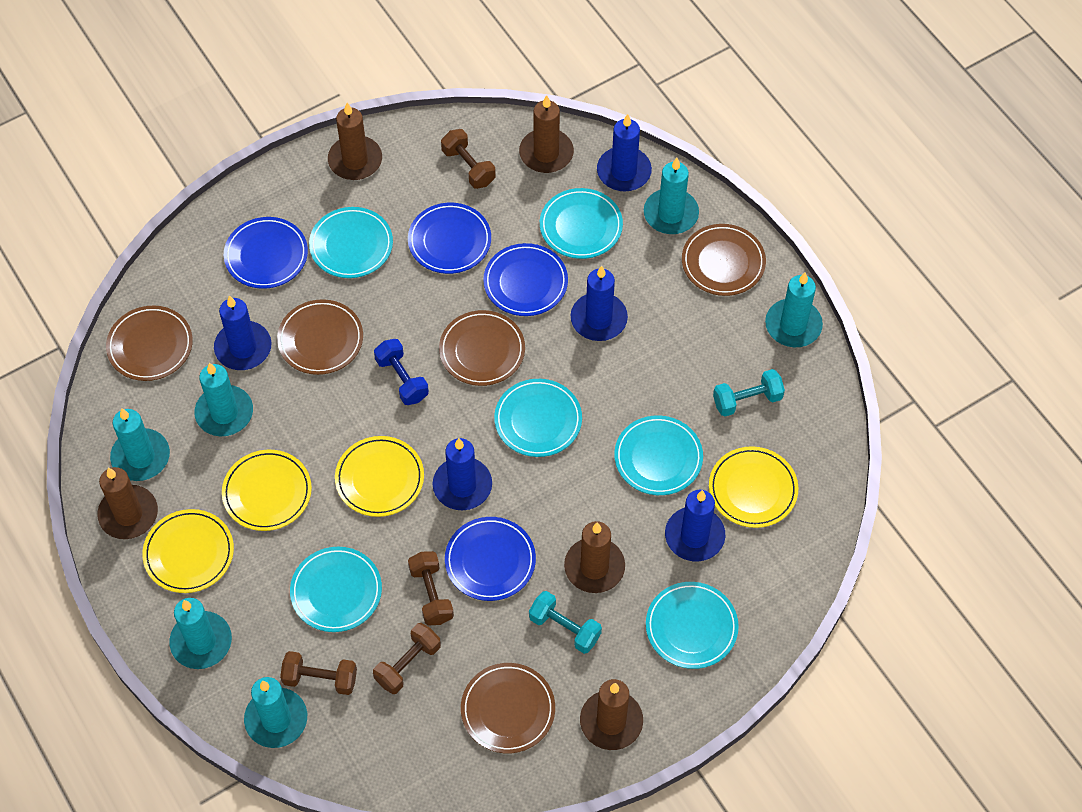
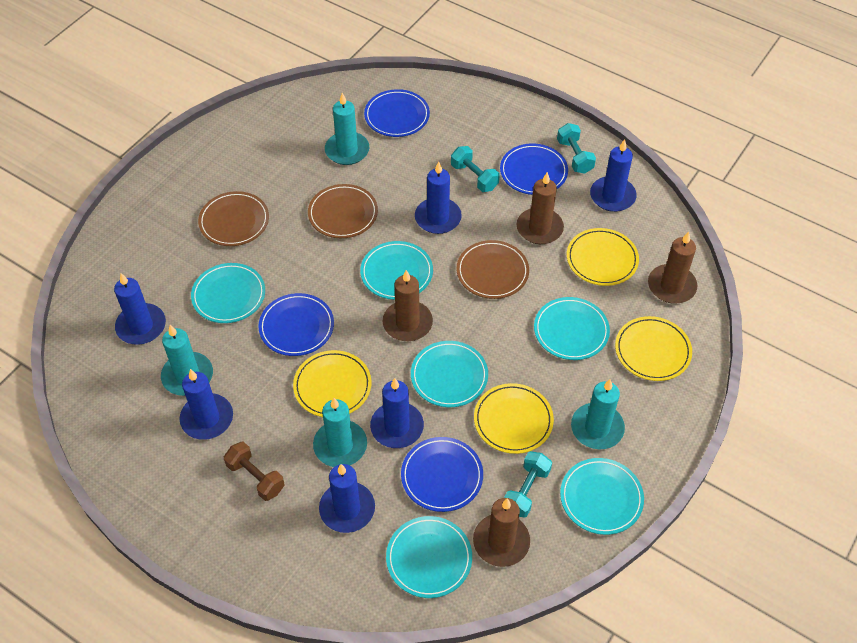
blue candle: [214,295,272,370] [433,438,492,510] [571,266,628,341] [597,114,652,191] [665,490,725,561] = 5 -> [114,273,166,345] [180,369,233,440] [319,464,375,533] [370,378,424,448] [415,162,462,234] [590,139,637,212] = 6
blue dumbbell: [374,339,429,405] = 1 -> none = 0
brown candle: [97,467,158,539] [328,103,382,180] [519,95,574,173] [564,521,625,593] [580,679,643,750] = 5 -> [383,270,433,341] [473,498,530,567] [517,172,564,244] [648,232,697,304] = 4
brown dumbbell: [280,651,357,695] [373,623,441,694] [408,551,454,626] [441,129,496,189] = 4 -> [224,442,285,501] = 1
brown plate: [106,305,193,381] [277,299,363,375] [439,310,525,386] [461,663,555,753] [682,224,766,296] = 5 -> [198,191,269,246] [308,184,378,238] [457,240,529,299] = 3
turquoise candle: [110,408,170,481] [169,598,232,669] [195,363,253,436] [244,677,307,748] [644,158,699,234] [765,272,823,347] = 6 -> [161,325,213,396] [313,397,367,467] [325,93,369,165] [571,379,625,449] = 4
turquoise dumbbell: [529,591,602,654] [713,369,785,417] = 2 -> [451,146,500,192] [504,451,552,518] [557,123,596,174] = 3

